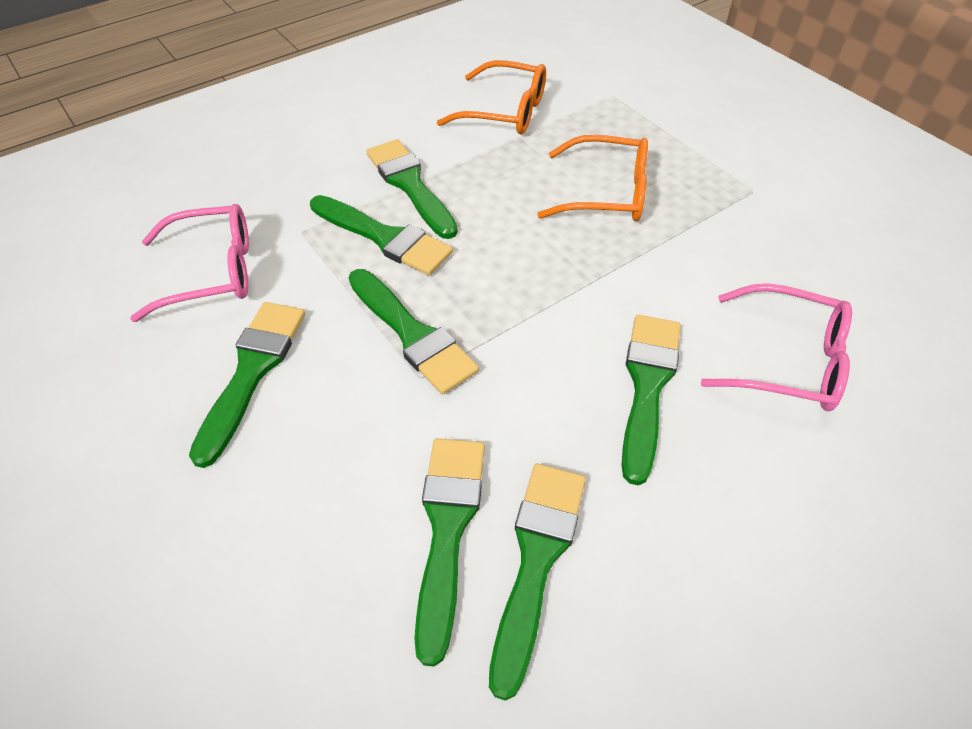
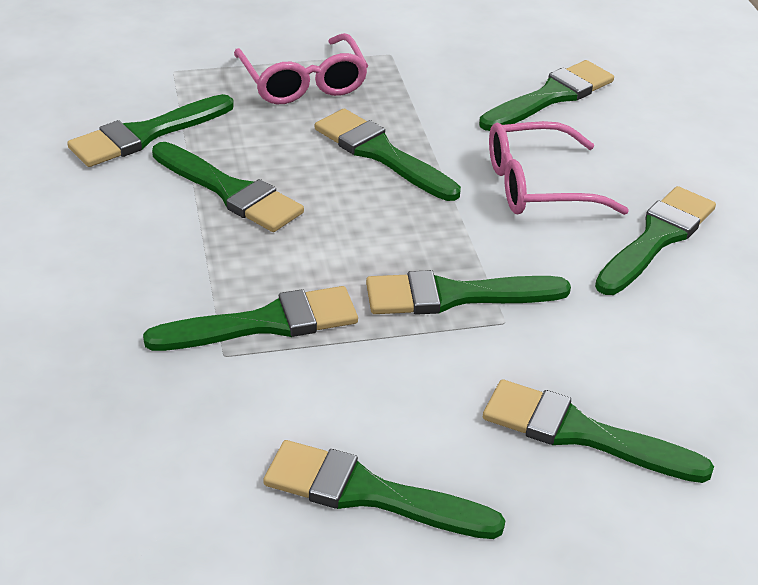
green brush: [189,302,305,468] [310,195,453,275] [348,269,479,395] [366,139,458,239] [414,438,485,667] [489,464,586,701] [622,315,681,485] = 7 -> [67,94,234,167] [143,286,358,351] [152,142,304,232] [263,440,505,539] [315,109,461,201] [366,270,571,315] [479,60,614,131] [483,379,714,483] [595,186,716,295] = 9
orange glasses: [437,60,546,135] [537,135,648,221] = 2 -> none = 0

